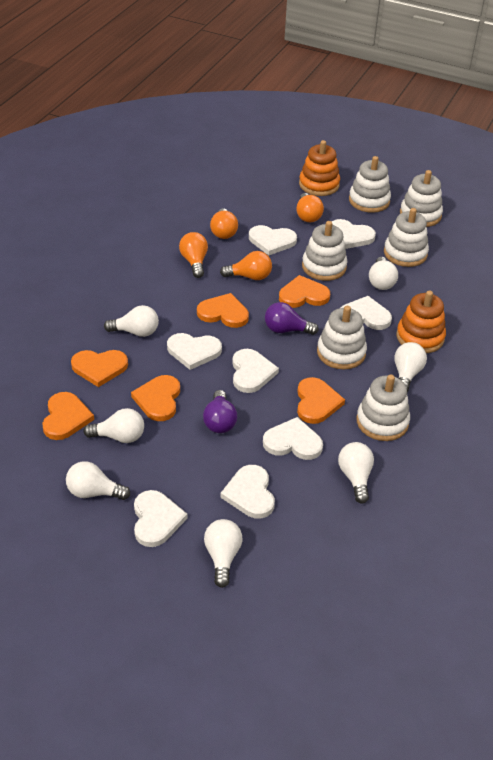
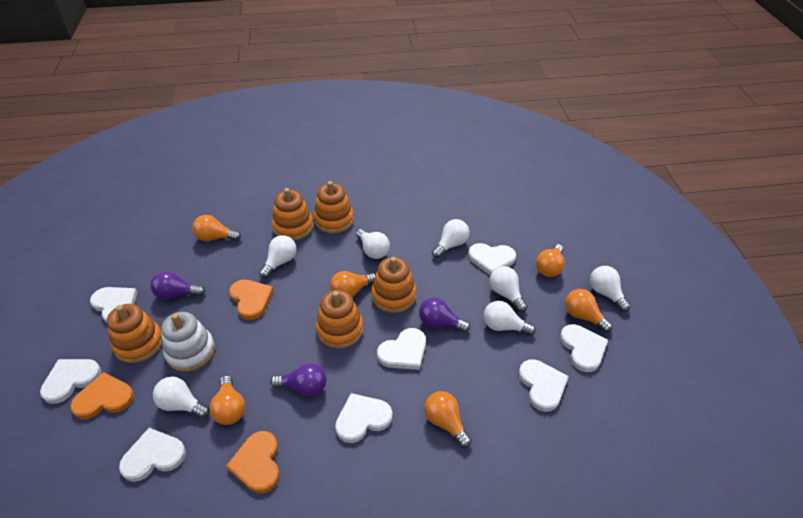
orange heart: [43,392,94,440] [71,350,128,387] [131,375,180,421] [197,293,249,328] [279,275,330,308] [297,377,345,424] = 6 -> [70,372,134,419] [226,431,280,493] [229,279,274,320] = 3
orange light bulb: [179,232,208,278] [210,208,238,239] [220,251,272,280] [296,193,324,222] = 4 -> [192,215,241,241] [210,375,245,425] [330,271,376,297] [424,391,472,448] [536,244,565,277] [565,289,613,332] = 6
orange stacking toy: [299,140,340,196] [396,291,446,353] = 2 -> [107,304,163,363] [272,188,314,241] [314,181,354,233] [316,290,363,349] [371,257,416,313] = 5
purple light bulb: [203,390,237,433] [265,302,319,335] = 2 -> [150,271,205,300] [270,363,326,397] [419,297,470,332] = 3
white stacking toy: [302,221,348,281] [317,306,367,370] [349,156,391,213] [357,374,410,441] [384,208,429,267] [400,170,443,227] = 6 -> [162,312,215,372] = 1

